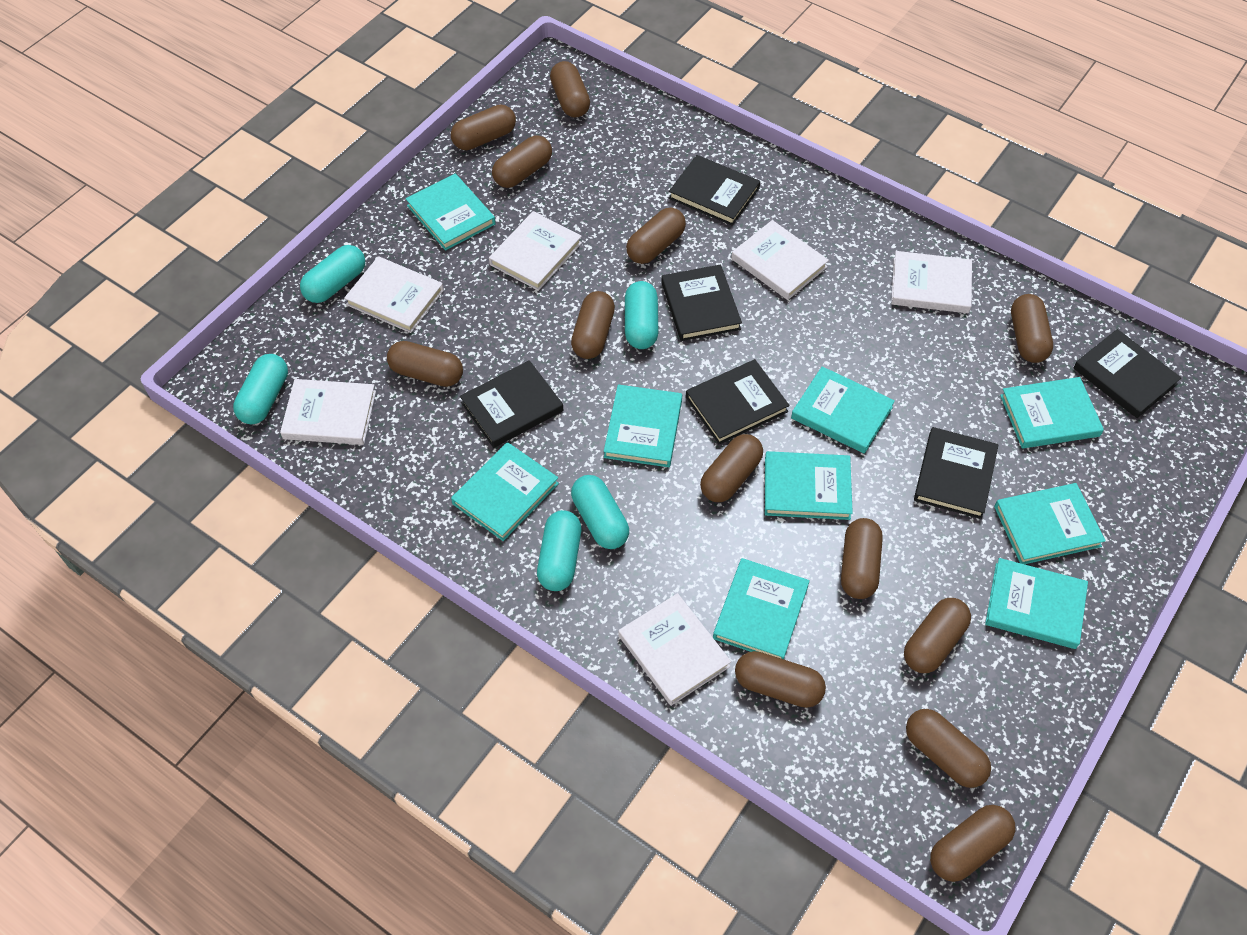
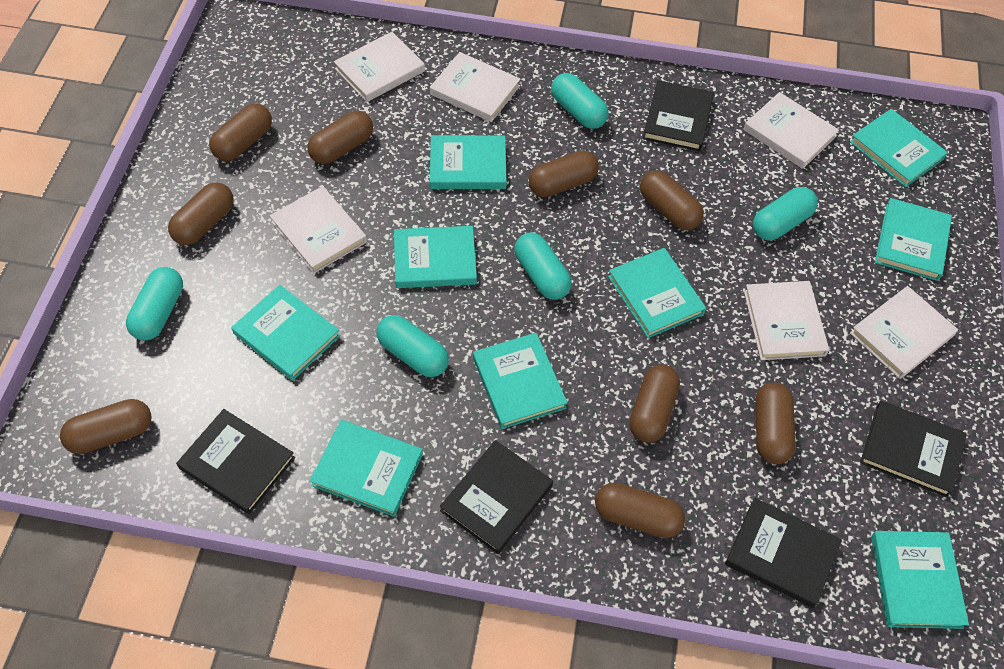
black book: [460,360,563,448] [661,265,742,341] [669,155,760,226] [686,359,790,444] [914,427,999,519] [1074,329,1181,418] = 6 -> [176,409,295,514] [440,440,553,554] [643,80,714,152] [725,498,842,608] [860,401,967,498] = 5
brown capsule: [387,341,463,387] [451,105,516,150] [492,135,552,188] [550,61,590,118] [571,291,615,359] [626,207,686,264] [700,434,763,502] [735,651,826,708] [841,518,883,599] [904,598,971,673] [906,709,991,788] [930,805,1015,882] [1011,294,1053,363] = 13 -> [60,399,152,454] [168,182,234,245] [209,104,272,161] [307,111,373,164] [529,151,599,197] [595,482,685,538] [629,364,680,443] [640,170,704,230] [755,383,796,464] = 9

